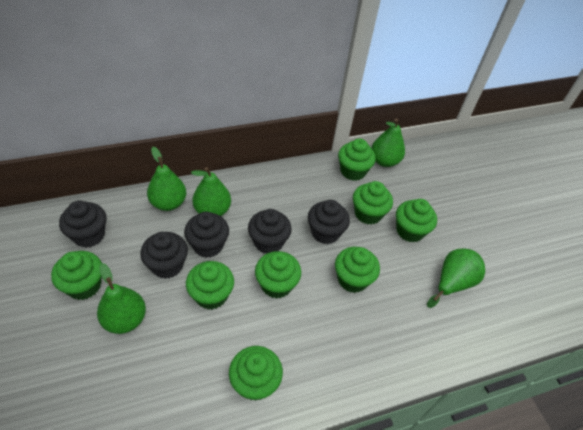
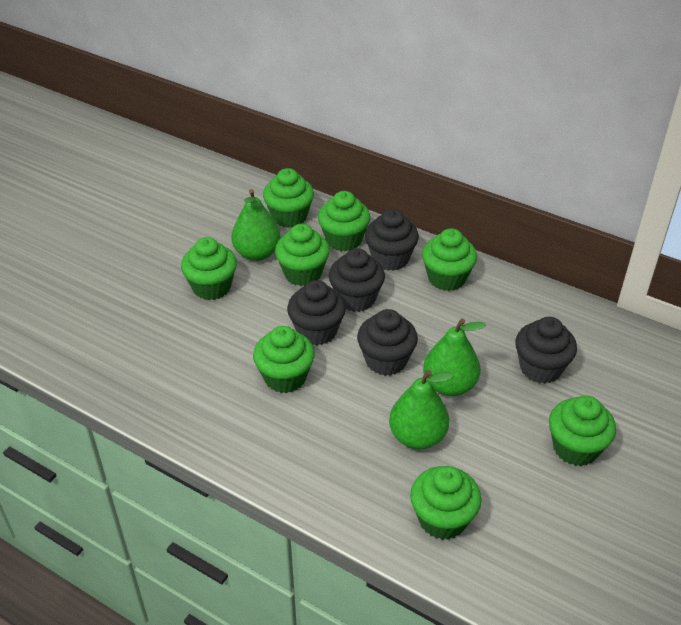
green pear: [97,263,146,334] [147,147,186,211] [191,167,231,216] [371,118,405,167] [427,248,485,308] = 5 -> [231,189,281,261] [389,370,454,449] [423,319,486,396] = 3

